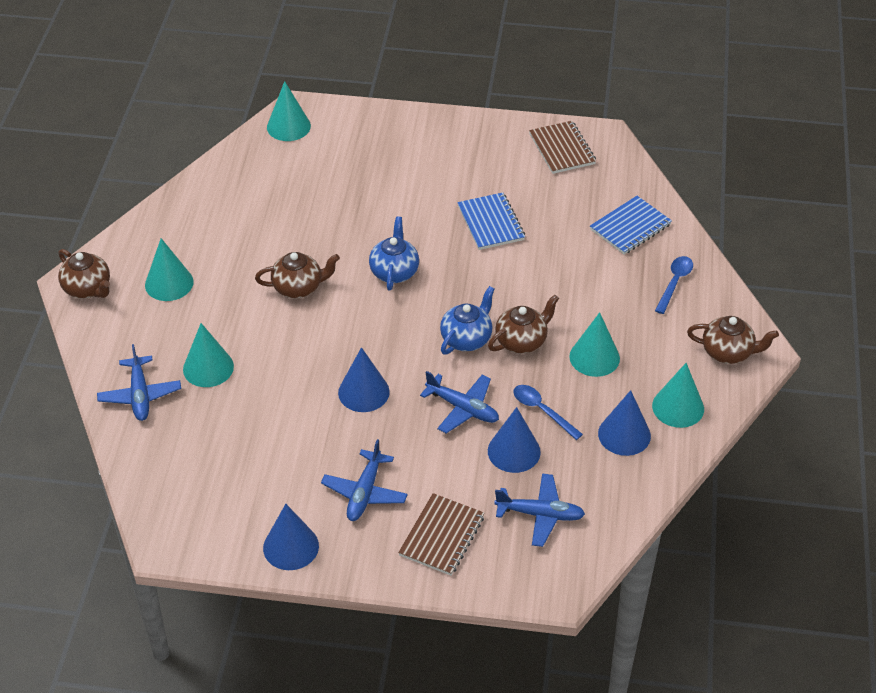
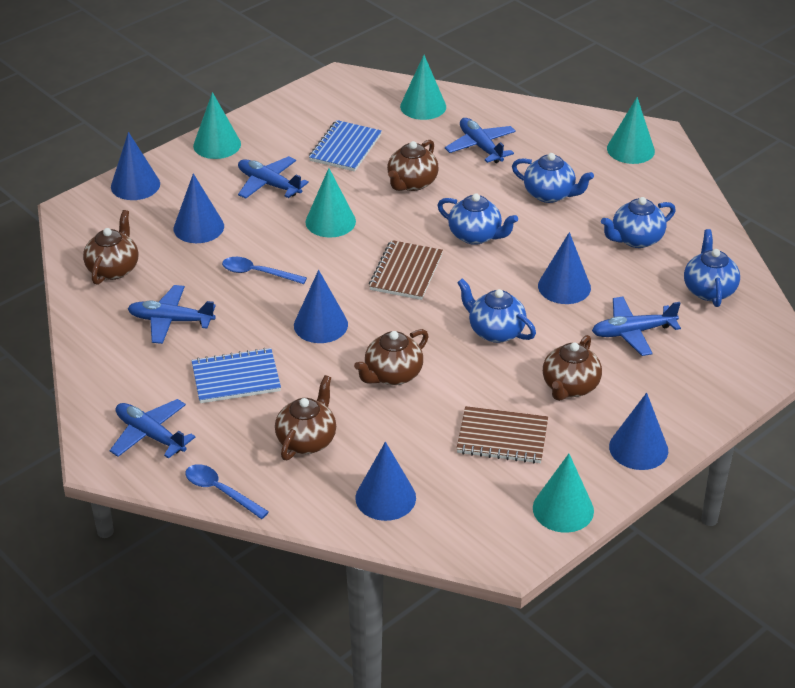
blue cone: [263,504,319,570] [338,347,390,412] [488,407,541,473] [598,390,651,456] = 4 -> [111,132,160,200] [174,173,224,243] [294,270,348,343] [355,442,416,521] [538,232,591,304] [609,393,668,470] = 6
blue plane: [97,344,181,421] [321,439,408,521] [420,371,499,434] [494,473,585,547] = 4 -> [110,399,195,459] [127,285,216,344] [238,156,309,199] [445,118,516,163] [592,297,681,356] = 5
blue teapot: [369,216,419,290] [440,286,494,355] = 2 -> [437,193,518,245] [457,278,536,343] [512,153,594,203] [601,197,676,248] [684,229,740,307] = 5
brown teapot: [58,249,110,299] [255,252,340,298] [488,294,559,354] [687,316,779,364] = 4 -> [83,210,139,285] [275,375,336,460] [354,329,429,385] [387,140,439,191] [543,335,602,401] = 5

